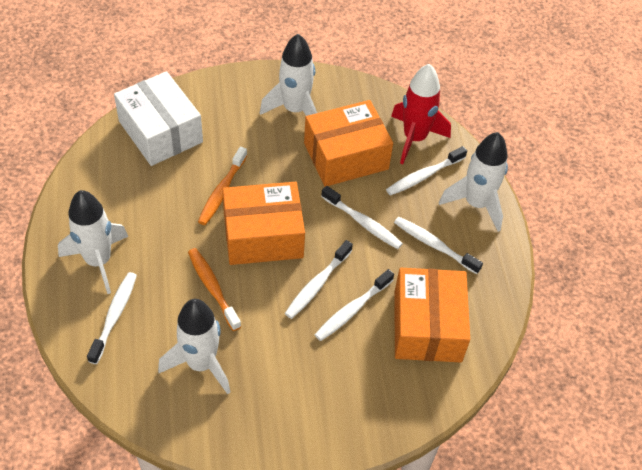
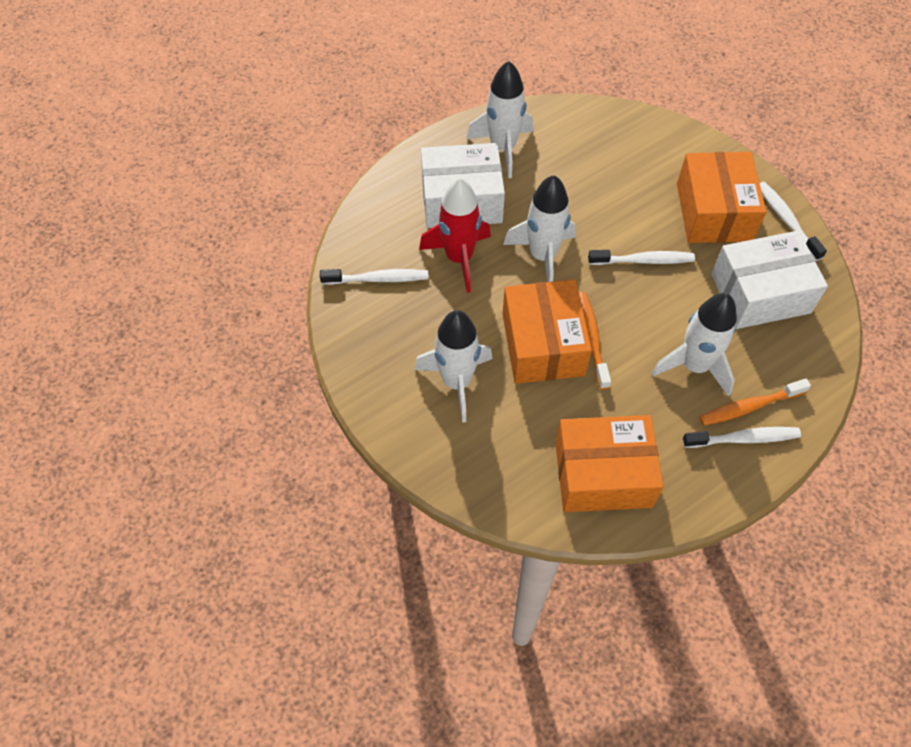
white box: [114,71,203,166] = 1 -> [421,143,505,228] [711,231,828,329] = 2
white toothbrush: [87,272,137,364] [285,240,353,319] [314,269,394,341] [321,186,403,249] [386,146,467,196] [394,217,483,274] = 6 -> [320,269,429,285] [588,250,695,265] [683,427,801,448] [760,182,827,261] = 4

